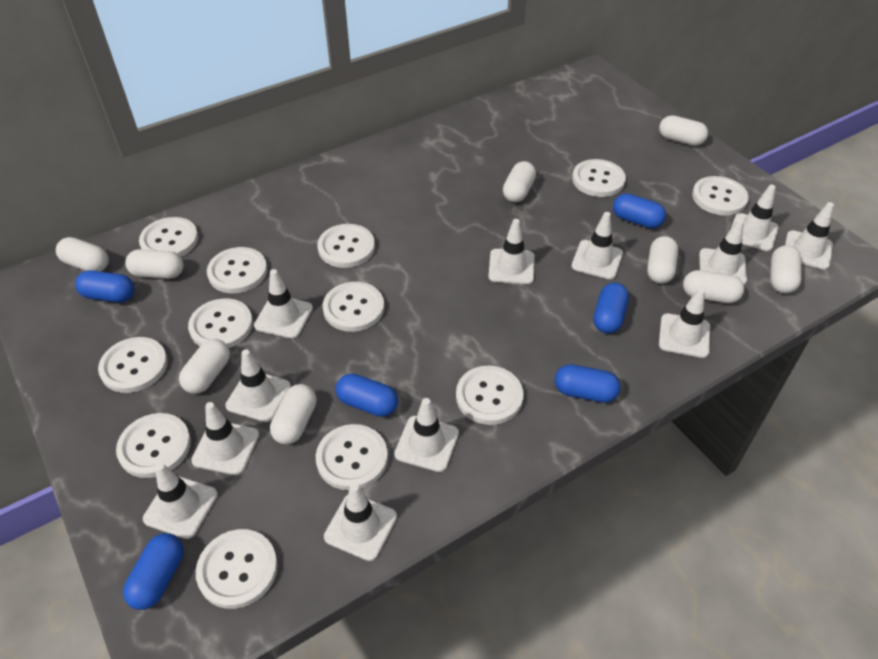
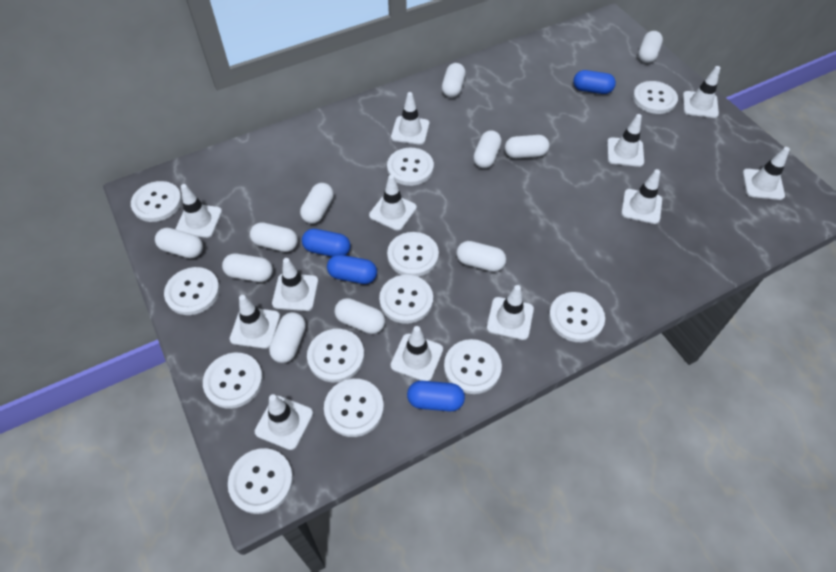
blue capsule: [75,271,135,303] [123,533,184,610] [336,374,398,417] [555,364,620,403] [594,283,629,334] [613,193,666,228] = 6 -> [302,229,351,257] [327,255,377,284] [407,381,465,411] [573,70,616,94] = 4
white capsule: [56,237,109,271] [125,249,184,279] [179,339,230,394] [270,384,317,445] [503,161,536,202] [647,236,678,284] [659,115,708,146] [683,270,744,303] [771,245,802,293] = 9 -> [155,228,203,258] [222,253,273,282] [250,222,298,252] [269,312,306,363] [300,183,334,224] [335,298,385,334] [442,63,466,98] [456,241,506,272] [473,130,502,168] [505,135,549,158] [638,31,663,63] = 11

